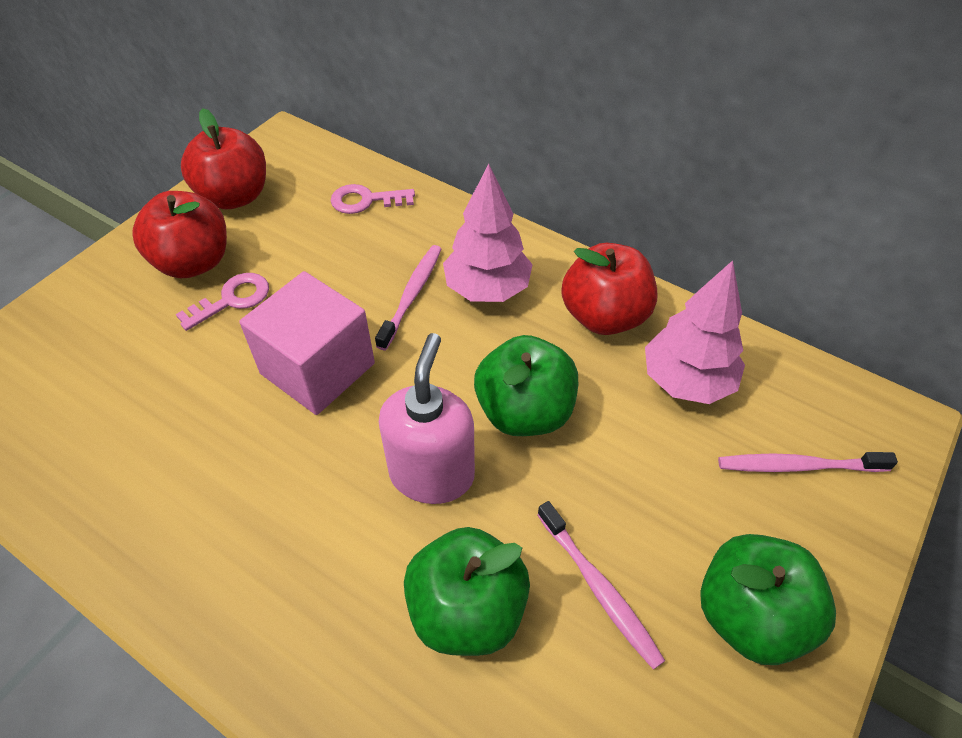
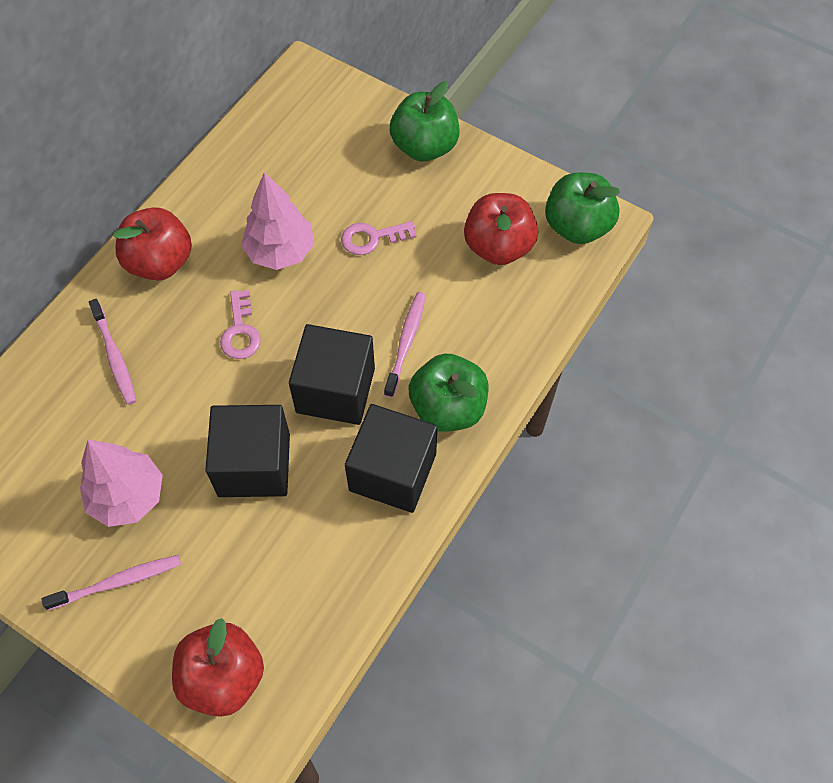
black cube: none = 0 -> [206,405,290,497] [289,324,375,425] [345,404,437,513] = 3
pink cube: [239,271,375,415] = 1 -> none = 0
pink soap dispenser: [379,333,475,504] = 1 -> none = 0

